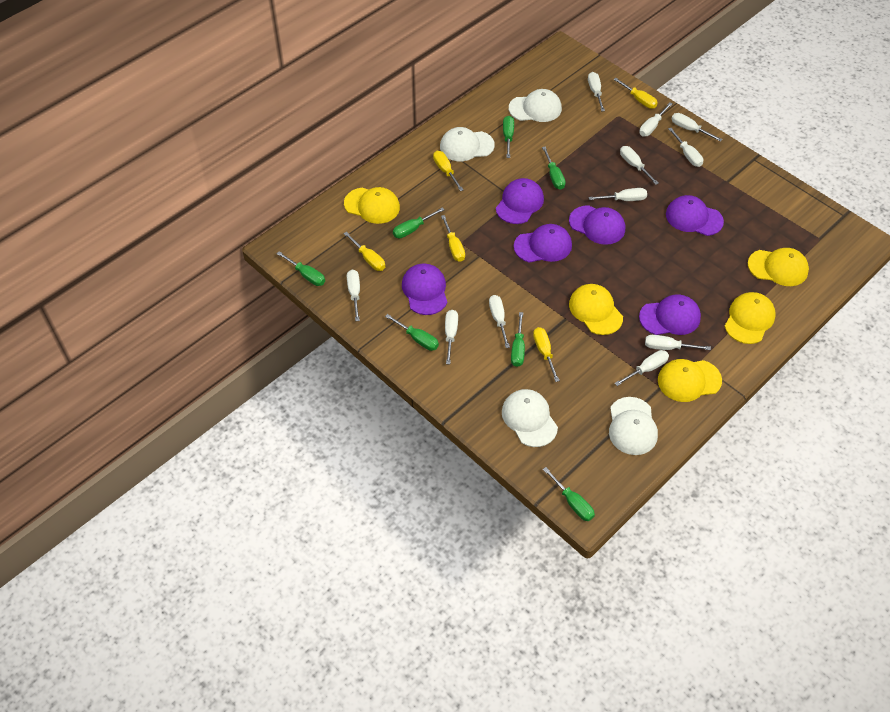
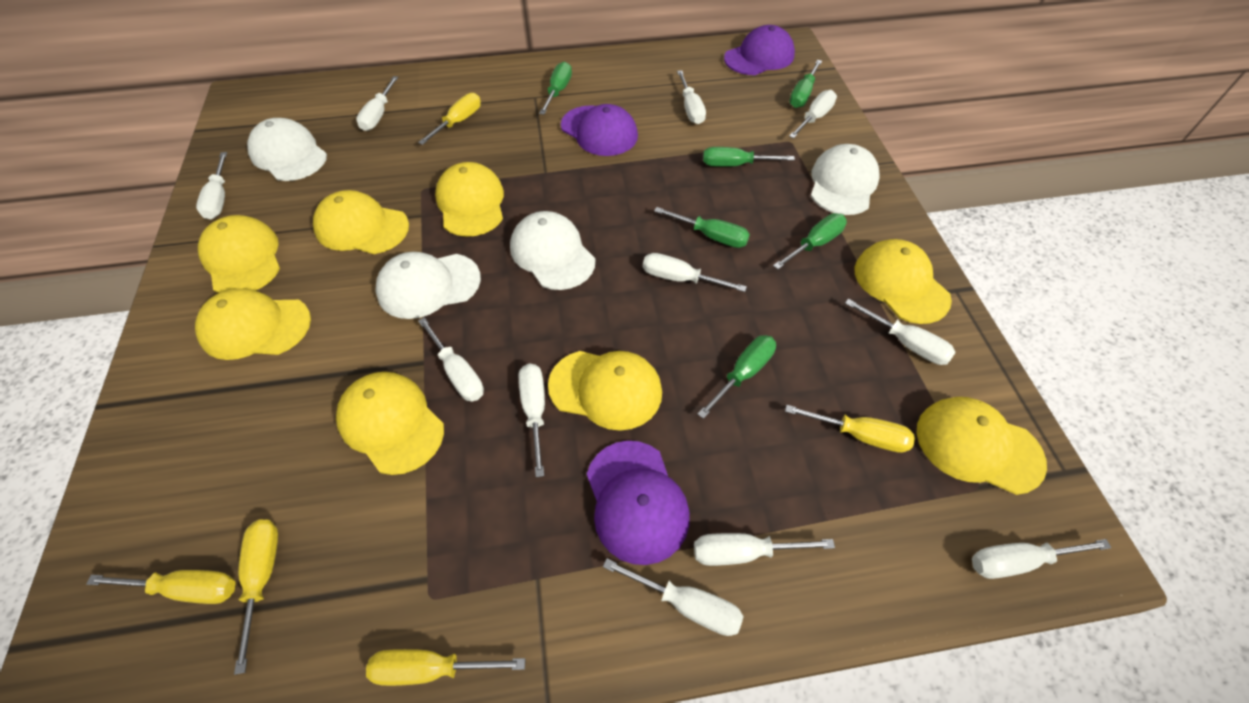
green screwdriver: [277,251,325,286] [385,314,439,351] [393,207,444,238] [503,116,514,158] [511,312,525,367] [542,146,566,190] [543,467,595,521] = 7 -> [539,62,572,115] [654,207,750,248] [697,335,776,419] [703,147,795,167] [773,213,847,269] [789,60,822,108] = 6
purple cap: [402,263,447,315] [496,178,544,224] [514,224,572,263] [569,205,625,245] [639,295,701,335] [666,195,724,236] = 6 -> [561,104,638,156] [587,441,690,565] [724,25,795,75] = 3
yellow cap: [344,187,400,224] [569,284,623,335] [658,359,722,402] [725,292,776,344] [748,248,809,286] = 5 -> [195,288,311,360] [198,215,280,293] [313,190,409,254] [336,372,444,475] [435,162,504,237] [548,351,662,431] [854,239,952,324] [917,397,1047,495] = 8

